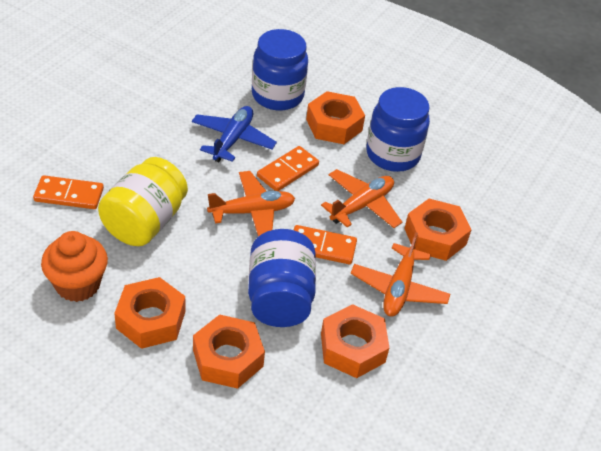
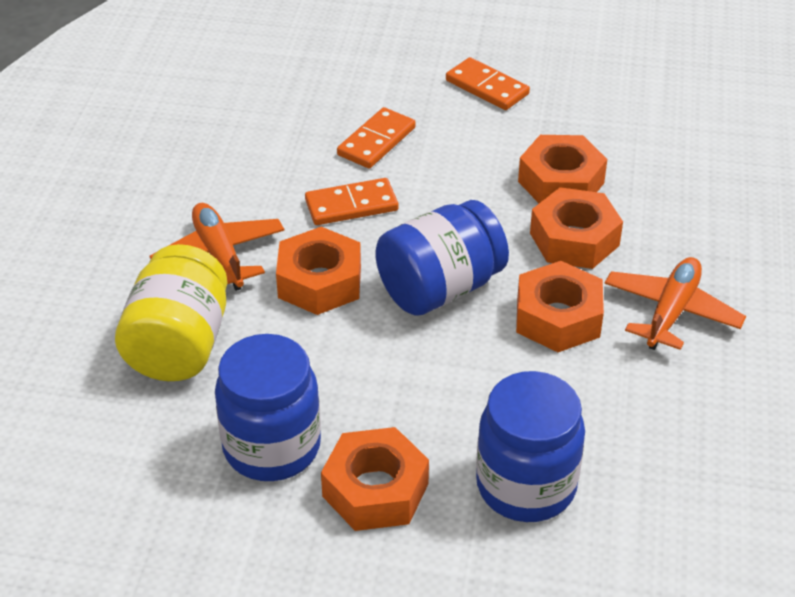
blue plane: [192,106,277,162] = 1 -> none = 0
orange cupcake: [41,231,108,302] = 1 -> none = 0
orange plane: [207,171,295,236] [321,169,402,228] [351,232,450,316] = 3 -> [149,203,284,291] [604,257,746,350] = 2

